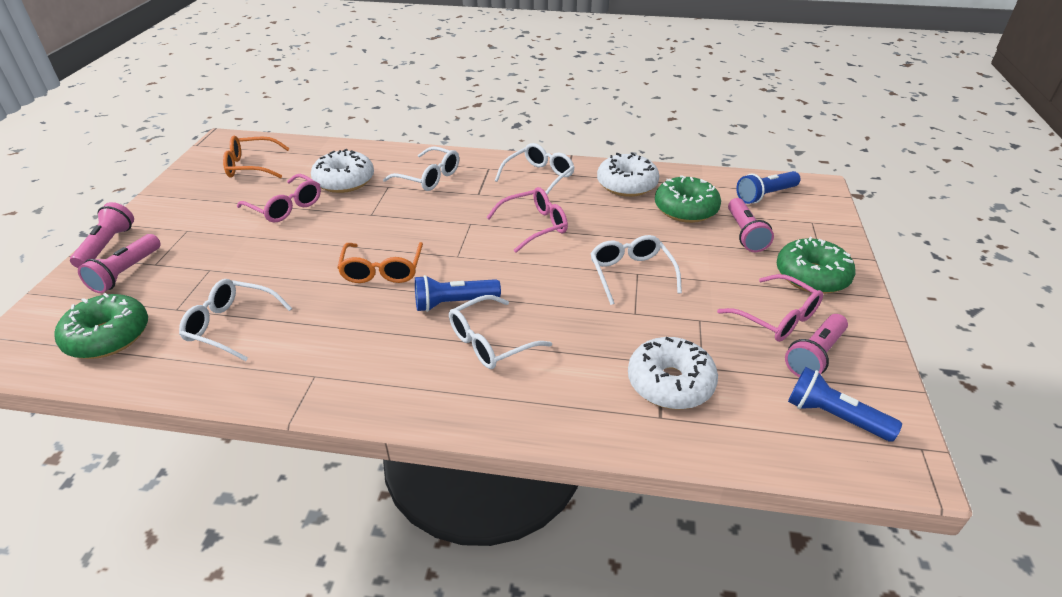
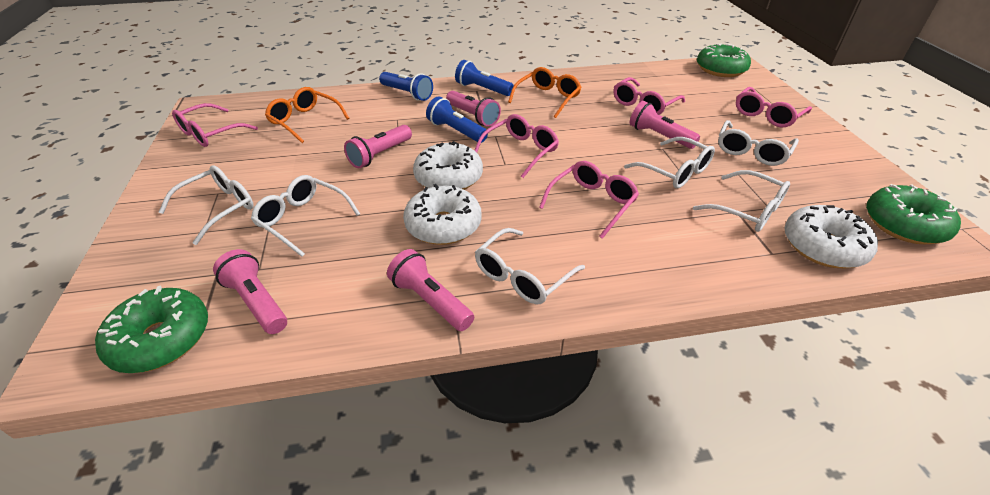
pink flashlight: [70,202,134,268] [78,234,161,293] [728,198,774,252] [785,314,848,377] = 4 -> [213,249,287,334] [344,125,412,168] [387,249,474,331] [446,91,501,127] [630,101,700,149] = 5
pink glasses: [237,174,321,222] [486,187,568,253] [717,274,823,342] = 3 -> [172,103,258,147] [474,114,559,178] [539,161,639,239] [614,77,685,115] [736,87,812,127] = 5
white glasses: [179,279,292,361] [383,146,459,191] [449,295,552,369] [495,143,575,195] [590,235,682,305] = 5 -> [159,165,254,245] [251,175,360,257] [475,228,585,304] [624,137,715,188] [693,170,790,232] [718,120,799,166] = 6

